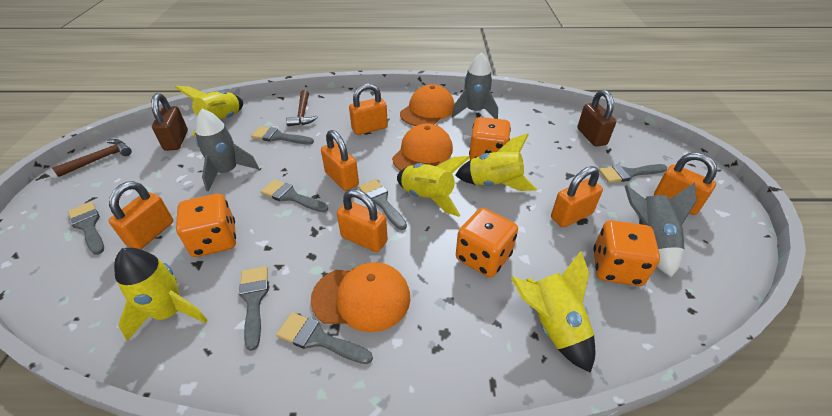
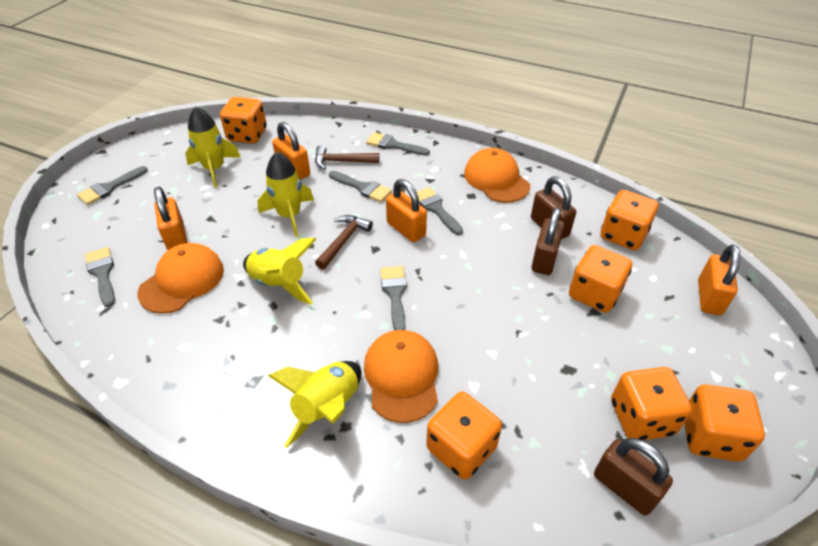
brown padlock: [151,93,188,151] [577,90,616,147] = 2 -> [531,177,576,239] [531,207,564,275] [594,438,673,515] = 3
grey brush: [68,202,104,255] [239,266,269,351] [251,126,314,144] [261,179,328,213] [276,312,373,364] [358,179,407,230] [599,164,667,183] = 7 -> [77,166,148,205] [85,247,115,307] [329,171,392,202] [366,132,430,156] [380,266,407,330] [417,187,463,235] = 6
grey rocket: [195,109,259,192] [452,53,498,119] [625,182,697,277] = 3 -> none = 0
orange dice: [176,194,236,257] [456,208,518,277] [469,117,511,160] [593,220,660,286] = 4 -> [220,97,267,144] [426,392,502,480] [569,245,632,313] [600,190,658,250] [611,367,692,440] [684,384,765,462] = 6
orange padlock: [109,181,173,249] [321,130,359,191] [337,189,388,252] [349,83,388,135] [551,166,603,228] [654,152,717,215] = 6 -> [154,186,187,250] [272,122,310,180] [386,179,427,242] [698,245,740,315] = 4
yellow rocket: [114,248,208,341] [175,86,243,136] [397,156,470,217] [455,133,537,191] [511,251,595,373] = 5 -> [185,107,241,188] [243,238,317,305] [257,152,314,237] [268,361,361,448] = 4

